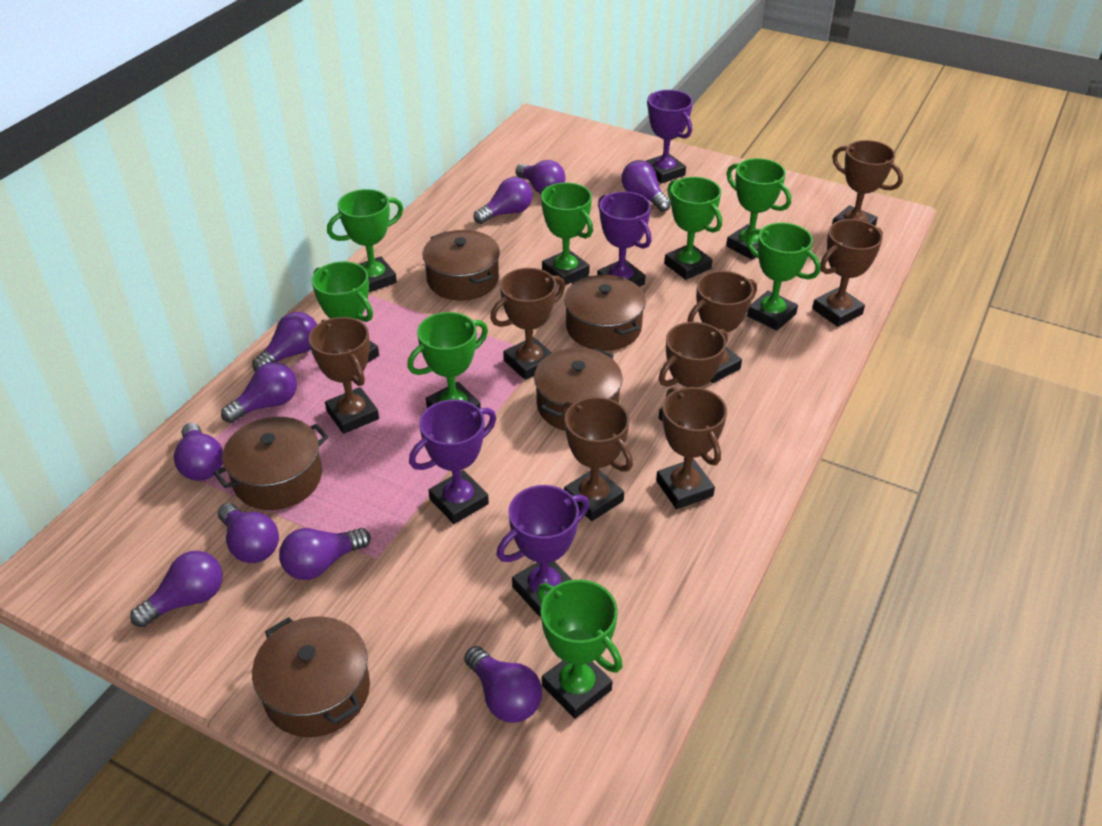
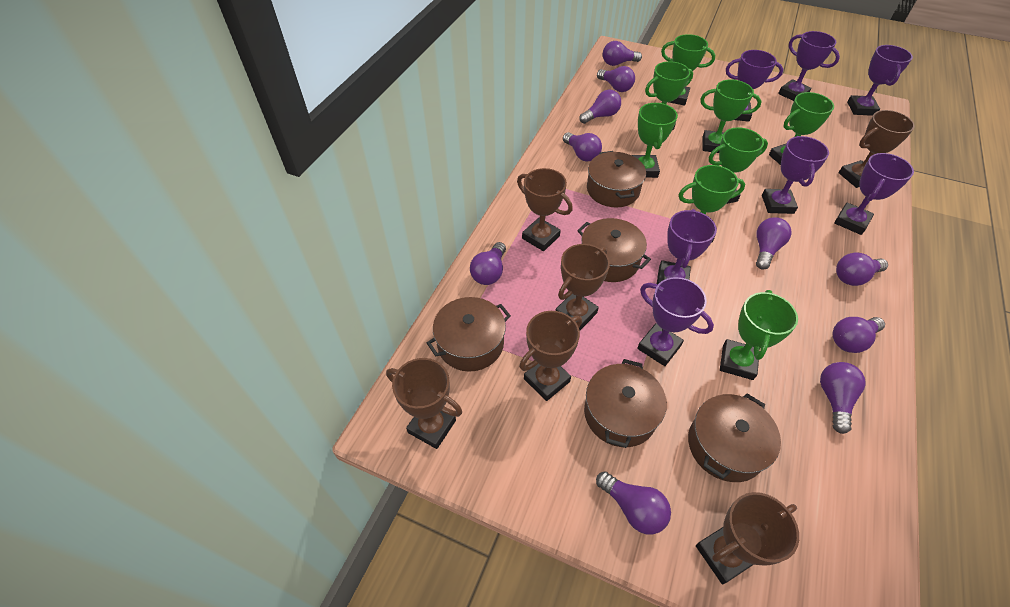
brown trophy: [309,317,379,434] [490,268,565,380] [562,397,633,521] [656,387,727,509] [659,322,728,422] [687,271,757,383] [812,219,883,327] [832,140,903,226] = 8 -> [386,358,462,449] [517,168,573,251] [519,311,582,401] [555,244,610,330] [696,492,799,584] [839,110,915,188] = 6
purple trophy: [409,399,496,524] [497,485,589,617] [597,191,652,287] [646,90,693,184] = 4 -> [637,277,714,366] [657,209,717,284] [726,50,783,122] [762,136,829,214] [778,31,840,101] [834,153,914,235] [847,45,913,116] = 7

